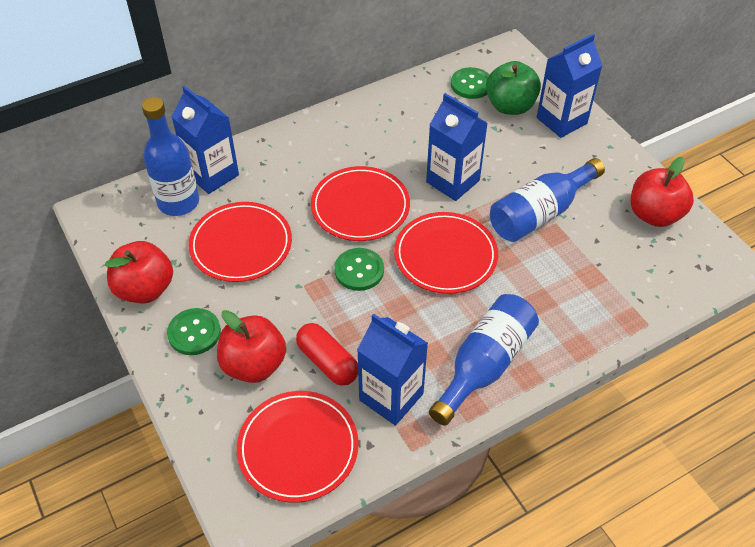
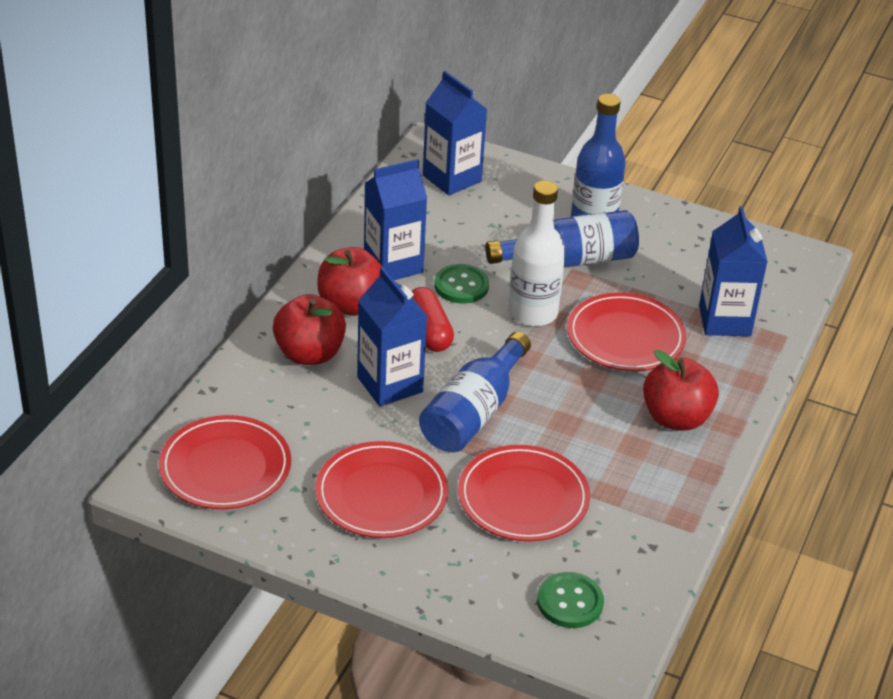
green apple: [486,61,541,115] = 1 -> none = 0
green button: [167,308,221,355] [334,248,384,291] [451,67,490,99] = 3 -> [434,264,489,304] [537,572,604,628] = 2
white bottle: none = 0 -> [508,180,565,327] = 1

